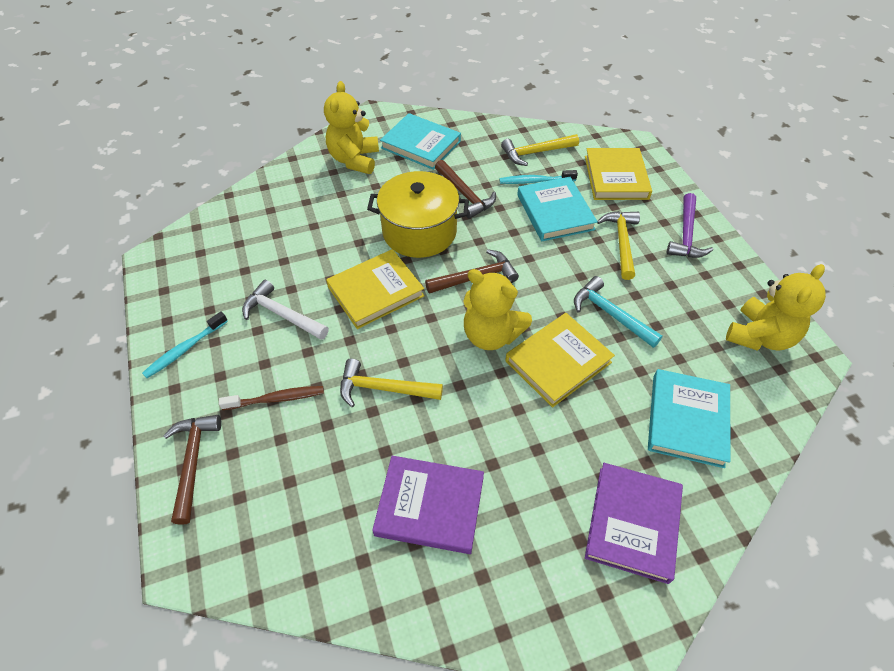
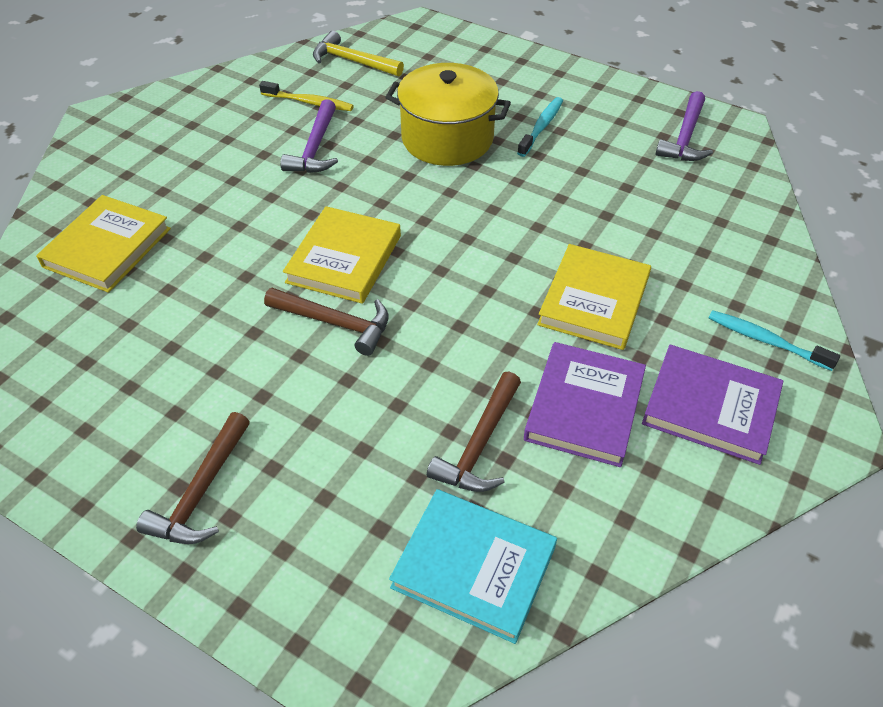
brown toothbrush: [219,386,324,410] = 1 -> none = 0
purple hammer: [667,193,713,258] = 1 -> [280,99,338,173] [656,91,713,161] = 2
turquoise book: [380,113,461,170] [517,177,598,241] [648,369,731,468] = 3 -> [389,489,557,644] = 1
turquoise hammer: [574,276,663,348] = 1 -> none = 0
white hammer: [242,280,329,340] = 1 -> none = 0
yellow hammer: [340,359,443,407] [501,134,579,166] [597,211,640,280] = 3 -> [313,31,404,76] = 1
yellow teddy bear: [324,81,379,174] [463,269,532,350] [726,264,826,351] = 3 -> none = 0
yellow toothbrush: none = 0 -> [259,81,354,111] = 1

